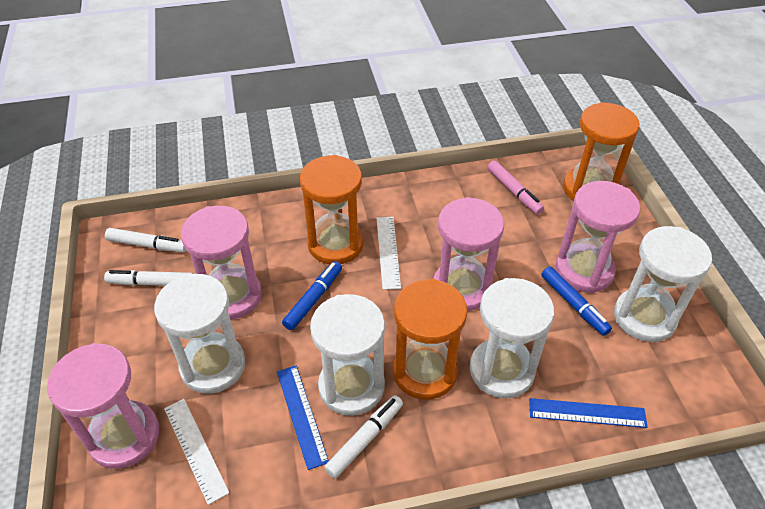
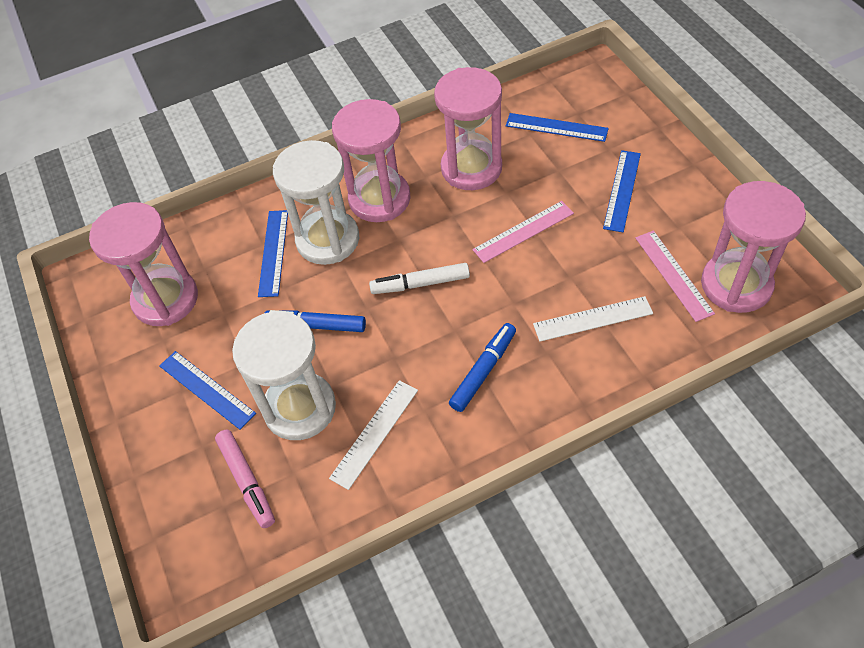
blue ruler: [277,366,329,470] [529,398,647,428] = 2 -> [159,351,256,430] [258,210,288,297] [506,113,609,142] [603,150,641,232] = 4
orange hourglass: [300,155,364,264] [393,279,467,400] [563,102,639,201] = 3 -> none = 0
pink ruler: none = 0 -> [472,201,574,263] [635,231,715,322] = 2
white hourglass: [154,274,245,394] [310,294,385,416] [470,278,554,398] [614,226,712,342] = 4 -> [232,311,336,440] [273,140,359,265] = 2
white marker: [104,270,193,286] [105,228,186,252] [324,395,403,478] = 3 -> [369,263,470,294] = 1

